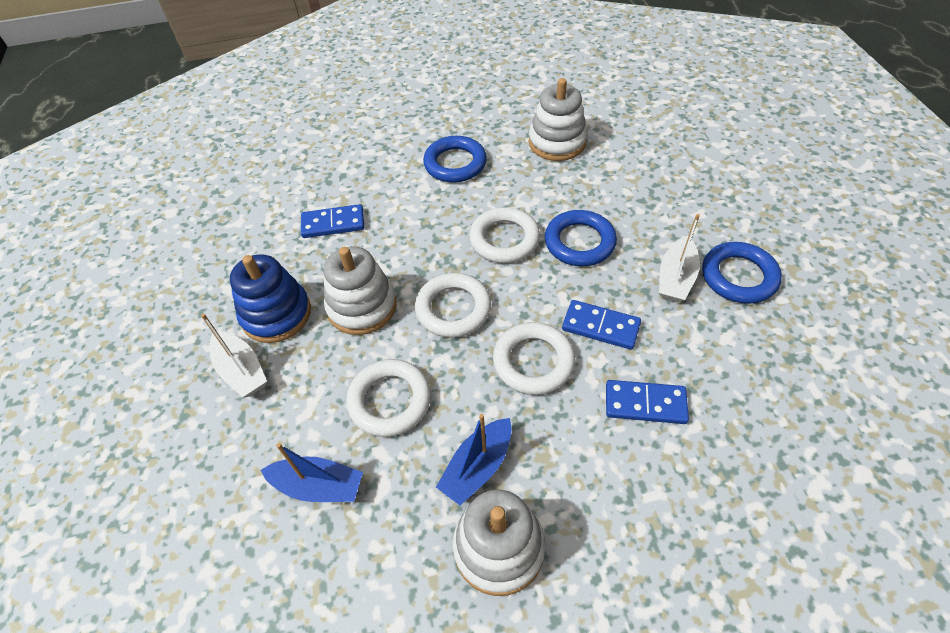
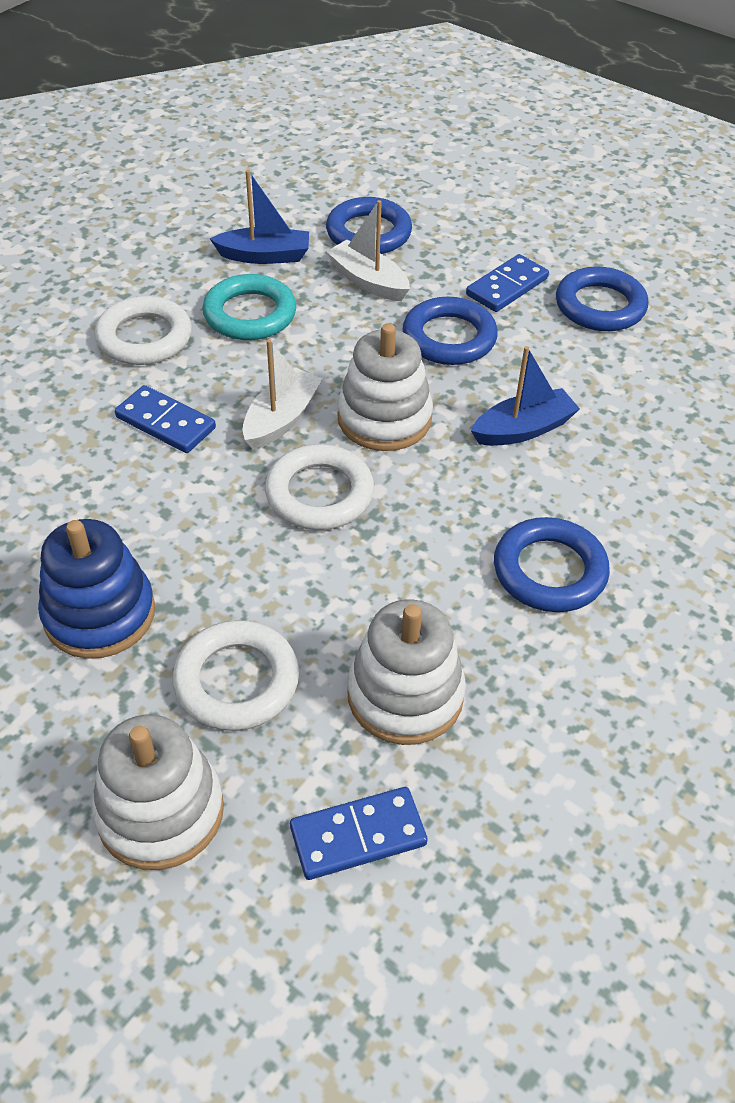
blue ring: [423,136,487,183] [545,210,617,266] [702,242,782,304] = 3 -> [326,197,412,254] [403,297,498,365] [494,517,610,612] [556,267,648,331] = 4
turquoise ring: none = 0 -> [202,274,296,340] = 1
white ring: [346,359,431,437] [415,273,491,338] [469,207,540,263] [493,322,575,395] = 4 -> [95,296,192,365] [173,620,299,731] [265,444,374,530] = 3

